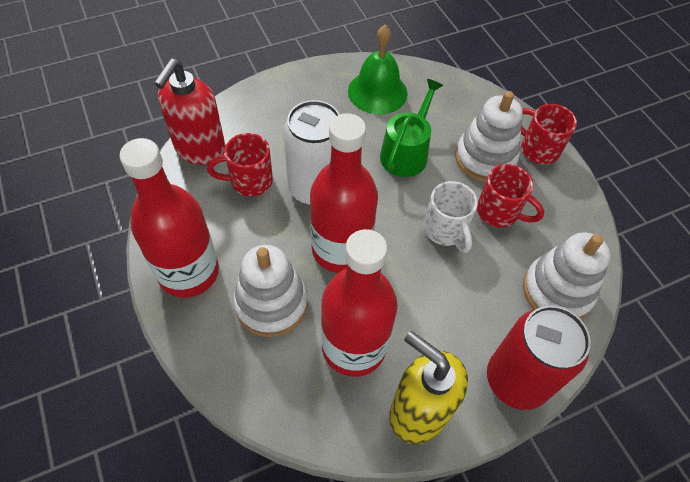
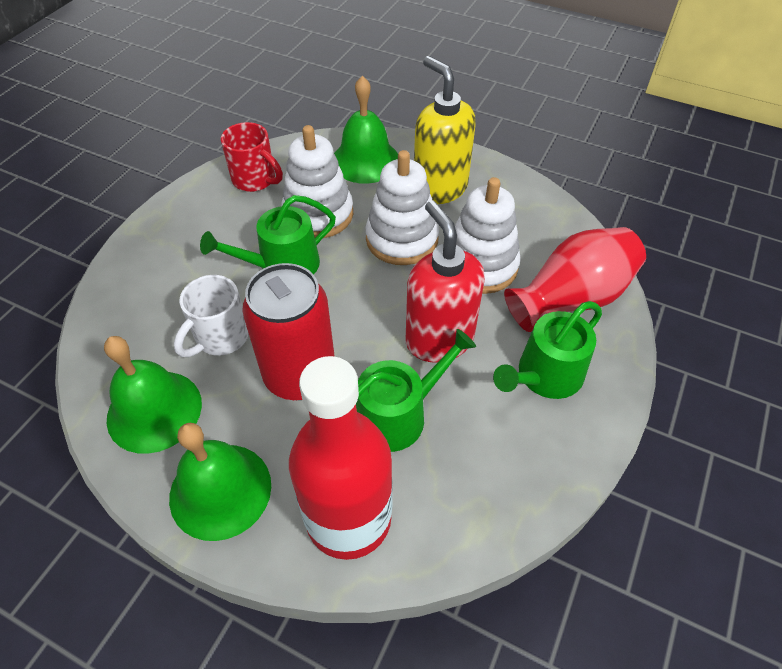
green bell: [348,25,408,114] = 1 -> [104,336,202,454] [169,423,271,541] [334,76,398,184] = 3
green watering can: [380,79,443,177] = 1 -> [200,195,336,274] [356,329,476,452] [493,301,602,399] = 3
red bottle: [119,138,219,298] [310,113,378,273] [321,229,398,377] = 3 -> [289,356,393,560] = 1
red mug: [207,133,273,196] [477,164,544,228] [521,104,577,165] = 3 -> [221,122,283,192] = 1
red vase: none = 0 -> [504,227,646,332] = 1
white can: [283,100,340,206] = 1 -> none = 0

